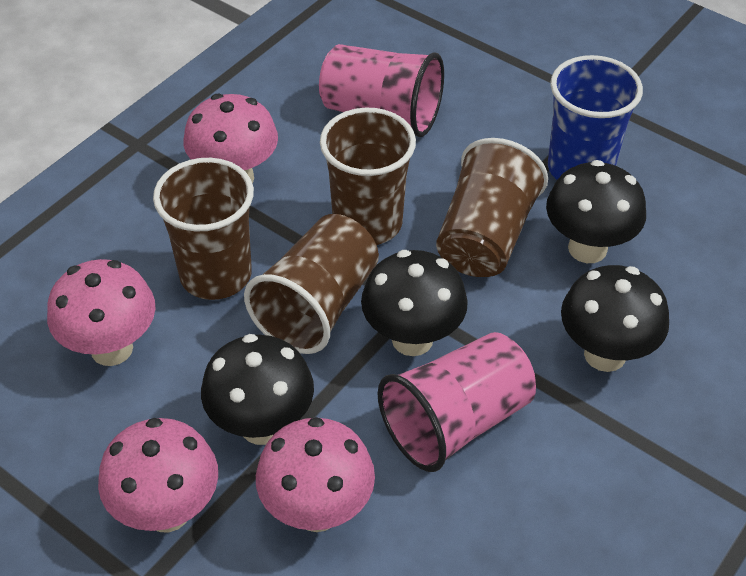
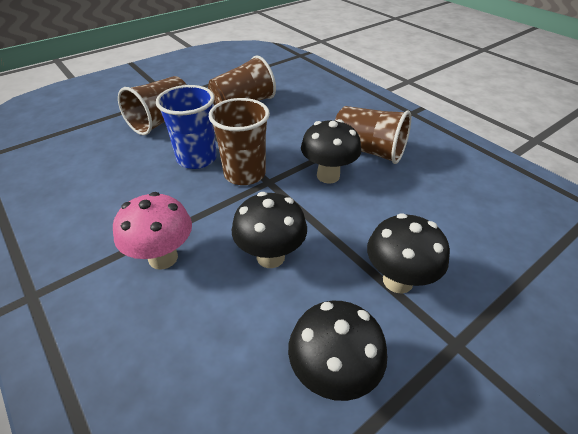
pink cup: [319,44,444,137] [378,332,536,472] = 2 -> none = 0
pink mushroom: [47,259,156,366] [98,418,218,532] [183,94,278,184] [256,417,375,532] = 4 -> [113,192,192,270] = 1

